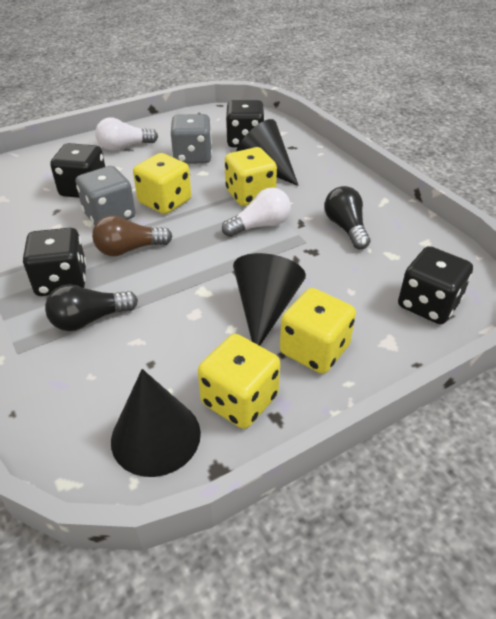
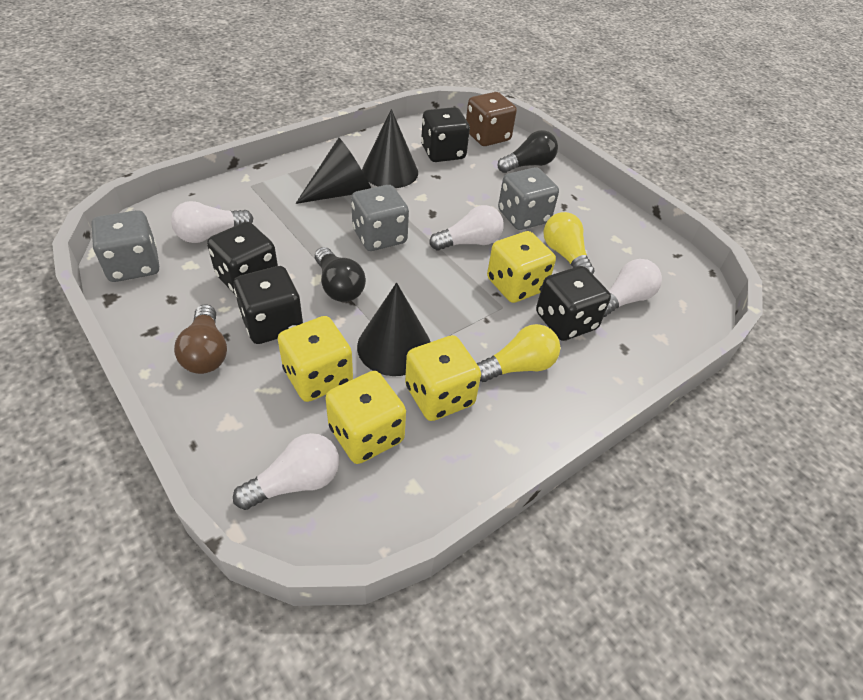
brown dice: none = 0 -> [466,92,517,146] = 1
grey dice: [76,166,136,225] [171,114,212,164] = 2 -> [91,210,159,282] [351,185,409,251] [498,167,559,230] = 3
white light bulb: [95,117,158,151] [222,188,291,237] = 2 -> [171,201,253,243] [233,433,339,510] [429,205,504,251] [604,259,662,317] = 4
yellow light bulb: none = 0 -> [477,324,560,382] [543,212,594,274] = 2

